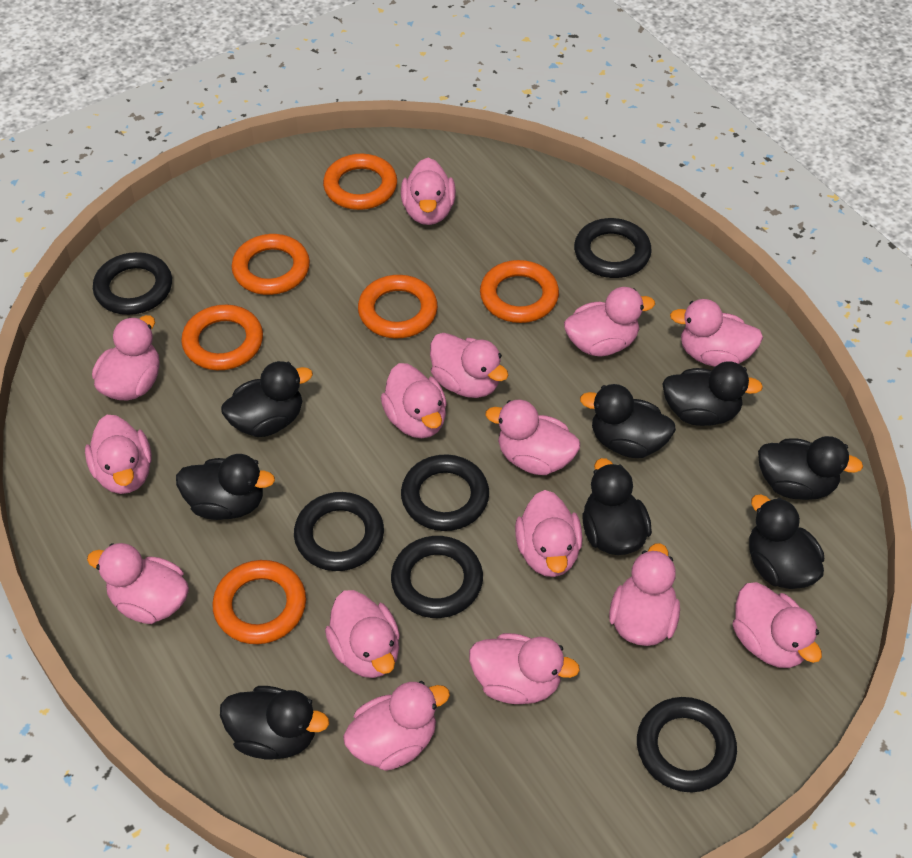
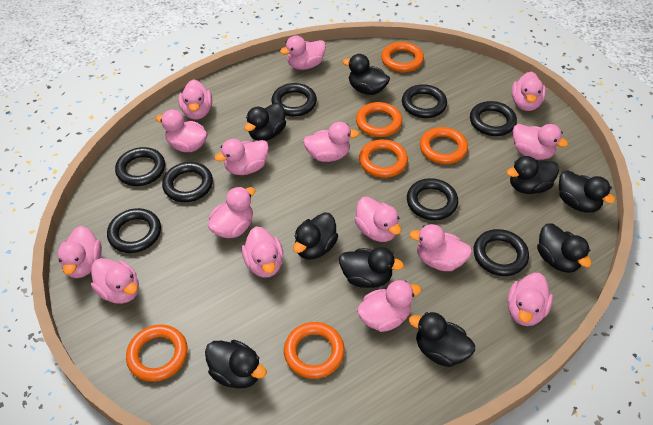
black duck: [176,454,275,520] [220,686,329,759] [221,361,313,437] [580,384,676,458] [582,458,652,555] [662,361,763,426] [749,494,824,589] [758,436,863,500] = 8 -> [205,340,267,389] [244,103,286,141] [293,212,338,259] [339,247,404,288] [343,54,390,95] [409,312,475,367] [506,156,559,194] [537,224,592,273] [559,170,615,213] = 9
black ring: [93,252,172,315] [294,492,384,571] [391,536,483,618] [401,454,489,531] [574,218,652,278] [637,697,737,792] = 6 -> [107,208,161,253] [115,147,165,186] [162,162,213,202] [271,83,317,117] [402,84,447,118] [407,178,458,220] [470,101,517,136] [473,229,529,276] = 8

